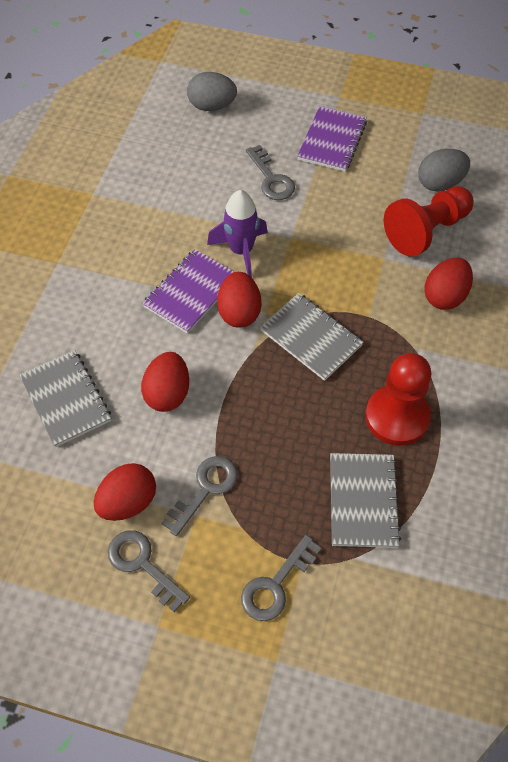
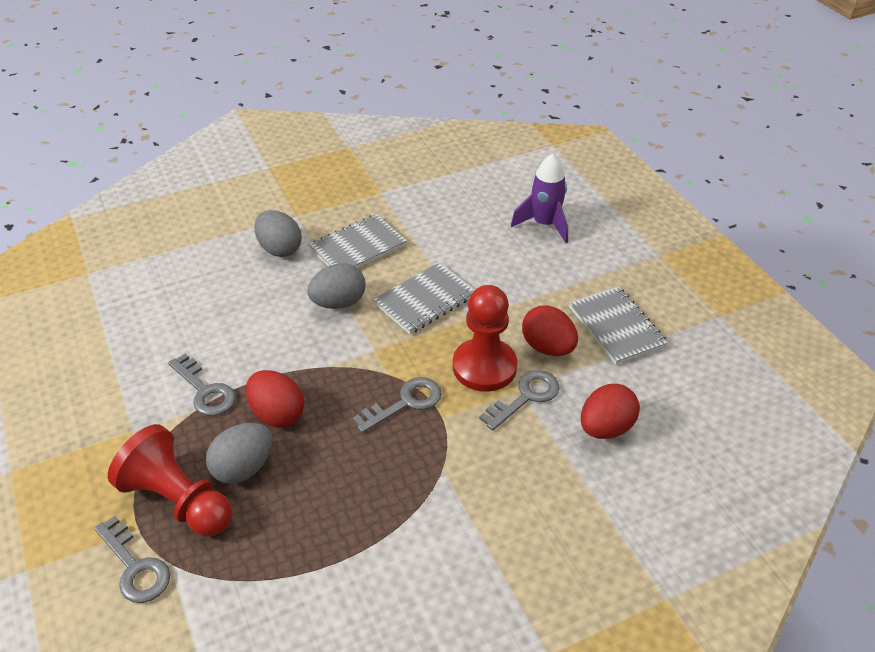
grey egg: [187,72,237,111] [418,149,470,192] = 2 -> [206,423,273,484] [254,210,302,257] [307,263,365,309] = 3
purple notebook: [142,249,234,334] [297,106,367,172] = 2 -> none = 0
red egg: [94,463,156,521] [141,352,189,412] [217,272,261,328] [425,258,473,310] = 4 -> [246,370,304,428] [522,305,578,356] [581,384,640,439] = 3

